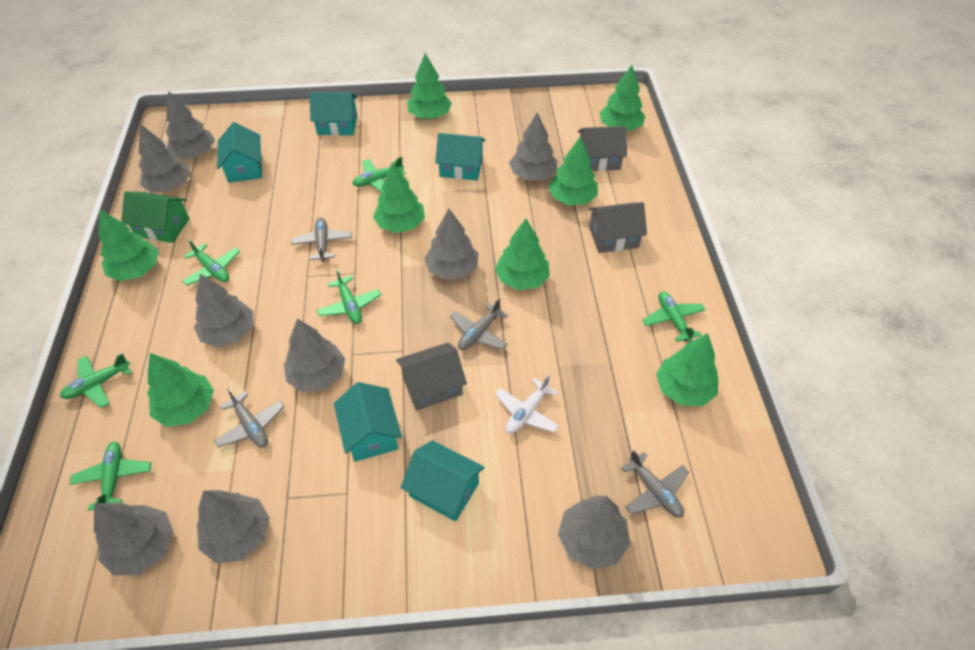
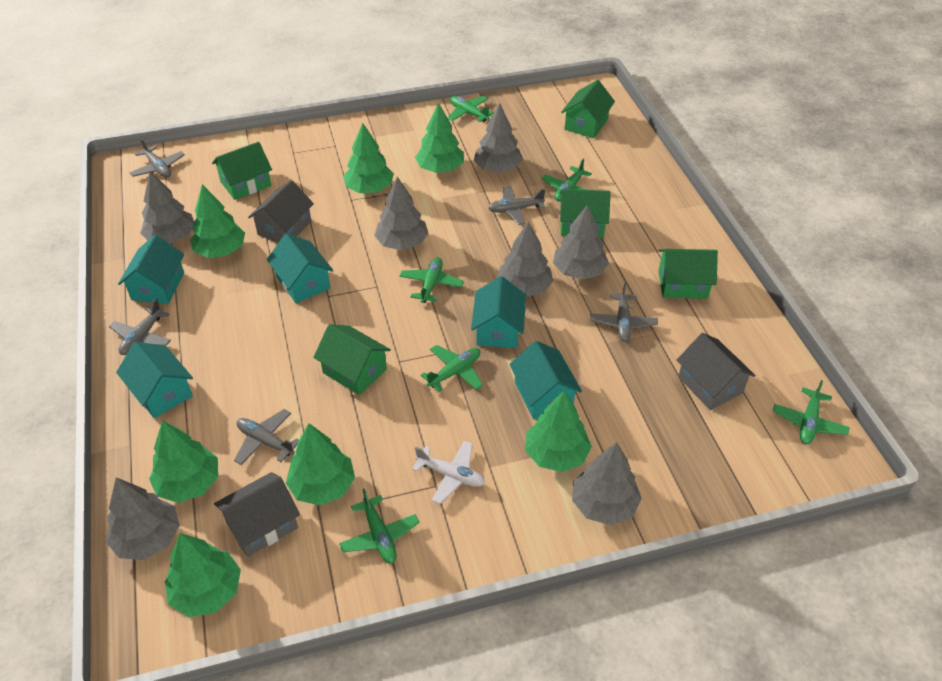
green house: [121,191,190,243] = 1 -> [212,142,272,200] [313,324,391,395] [560,189,611,238] [561,80,615,138] [659,249,718,299] = 5
green tree: [99,209,159,281] [147,353,214,427] [373,162,425,233] [407,53,452,119] [495,219,550,290] [548,136,598,205] [599,65,645,131] [656,333,718,406] = 8 -> [149,420,218,503] [165,533,241,617] [190,184,245,258] [286,423,355,505] [343,123,394,193] [415,103,464,173] [525,391,592,472] = 7
grey plane: [213,388,284,448] [291,217,352,262] [450,298,508,350] [621,450,689,518] = 4 -> [109,298,171,355] [129,138,185,177] [234,409,299,465] [488,186,545,225] [590,283,658,342] = 5
grey tree: [94,502,174,576] [139,124,191,192] [166,91,215,158] [194,274,253,347] [196,490,270,564] [284,318,345,392] [424,209,479,280] [509,112,557,180] [558,496,630,570] = 9 -> [106,477,180,560] [140,172,194,244] [374,177,428,250] [474,103,523,173] [497,221,553,297] [553,204,609,280] [572,442,642,525] = 7

